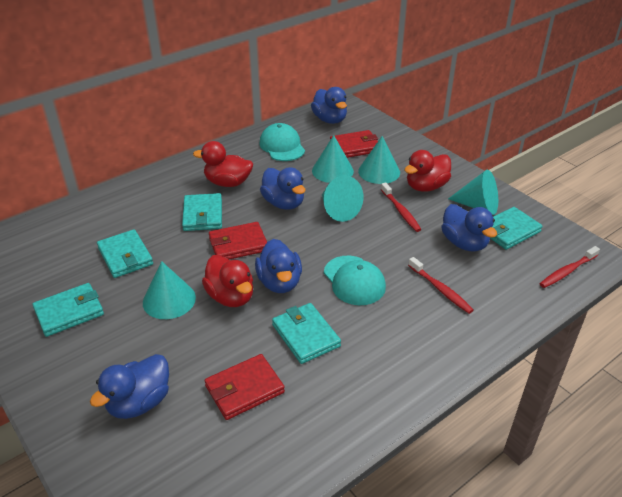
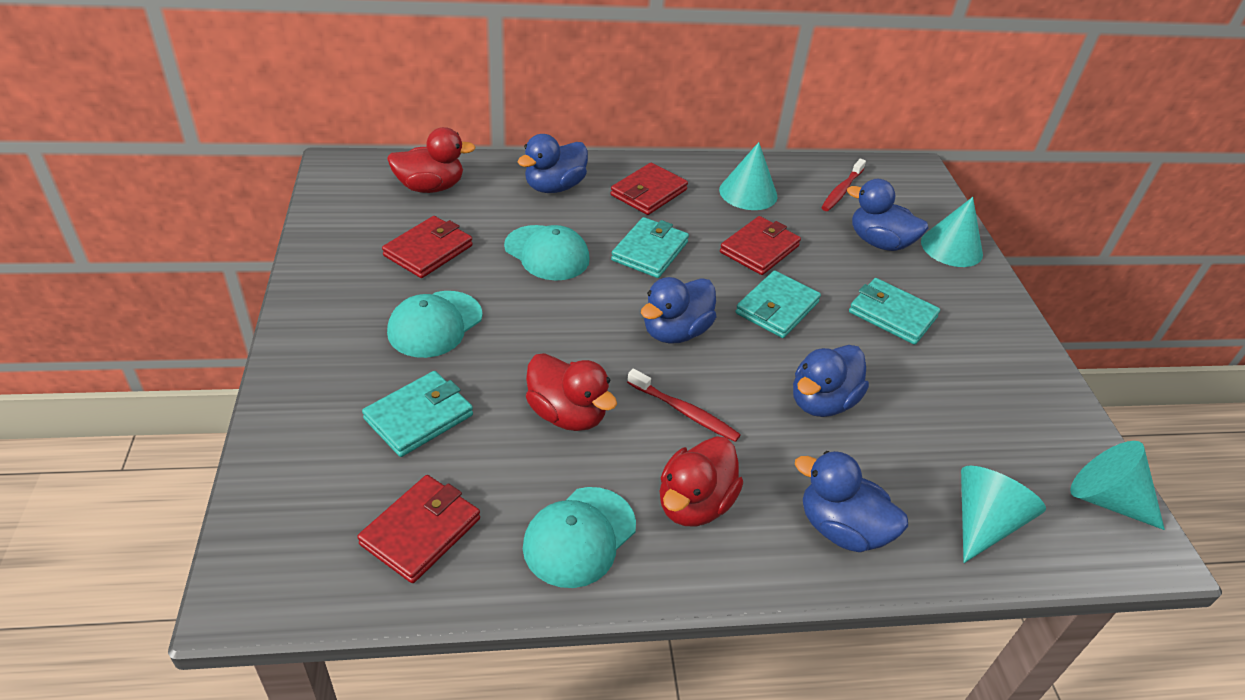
red toothbrush: [381,182,422,232] [408,257,474,314] [539,246,600,288] = 3 -> [627,369,741,442] [821,159,866,211] = 2
red wallet: [205,354,285,420] [209,222,267,259] [330,130,378,158] = 3 -> [357,475,480,583] [382,216,473,278] [610,163,688,215] [720,216,801,275] = 4
turquoise cap: [259,123,305,161] [324,256,386,305] = 2 -> [387,291,483,358] [504,225,590,281] [523,487,636,588] = 3
turquoise cone: [143,261,196,319] [312,135,354,183] [322,175,364,222] [358,136,400,184] [448,169,498,215] = 5 -> [719,142,778,210] [921,197,983,267] [961,466,1046,563] [1070,441,1165,530] = 4
turquoise wallet: [32,283,104,337] [97,229,153,278] [182,193,222,231] [272,303,341,364] [490,207,543,250] = 5 -> [362,371,473,457] [611,217,689,278] [735,271,821,338] [849,278,940,345] = 4

